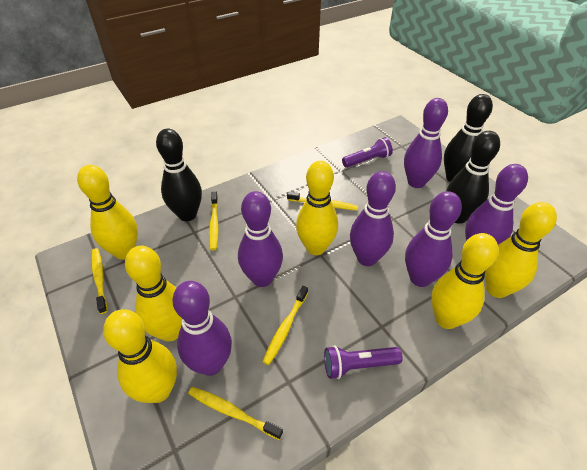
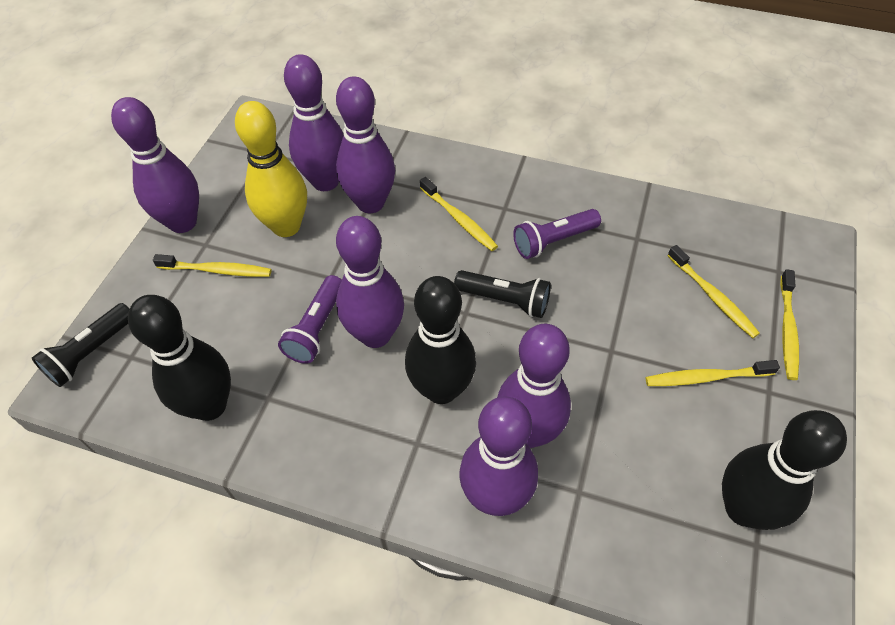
black flashlight: none = 0 -> [32,303,130,387] [454,270,551,318] = 2
yellow bowling pin: [77,165,138,260] [103,309,177,403] [125,246,182,342] [296,161,338,255] [431,233,498,329] [485,202,557,298] = 6 -> [235,101,307,237] = 1

